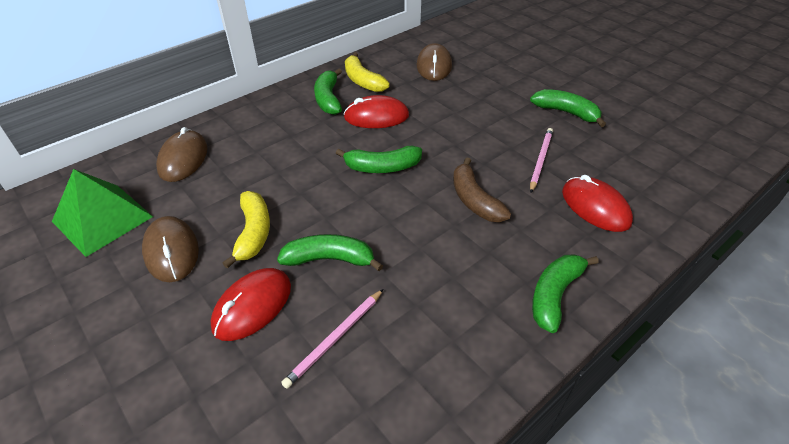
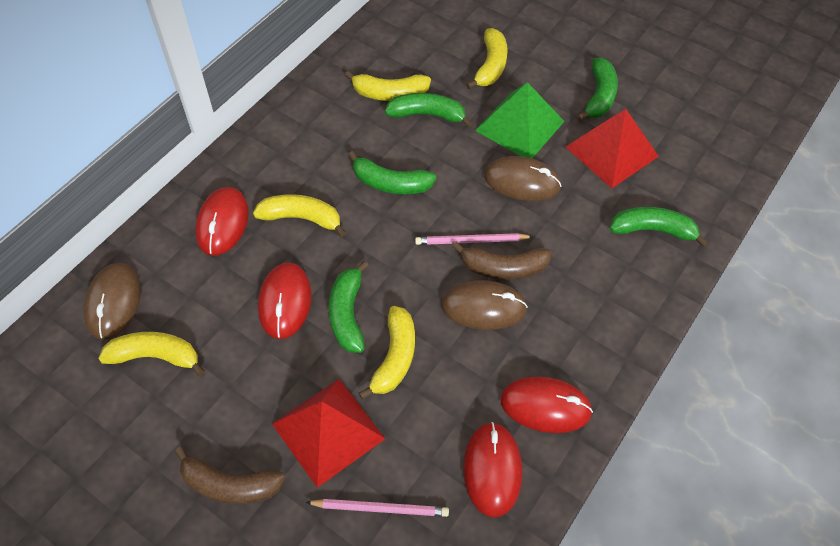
brown banana: [453,157,511,222] = 1 -> [175,447,285,504] [452,242,552,279] = 2
red mouse: [211,268,291,341] [343,95,409,128] [562,175,633,232] = 3 -> [195,187,249,256] [258,263,312,339] [463,422,522,518] [500,377,593,433] = 4
red pyramid: none = 0 -> [272,379,385,488] [566,109,659,188] = 2
yellow banana: [222,191,270,268] [345,52,390,92] = 2 -> [98,332,205,376] [253,194,347,237] [345,71,431,101] [359,306,415,400] [466,28,508,89] = 5

